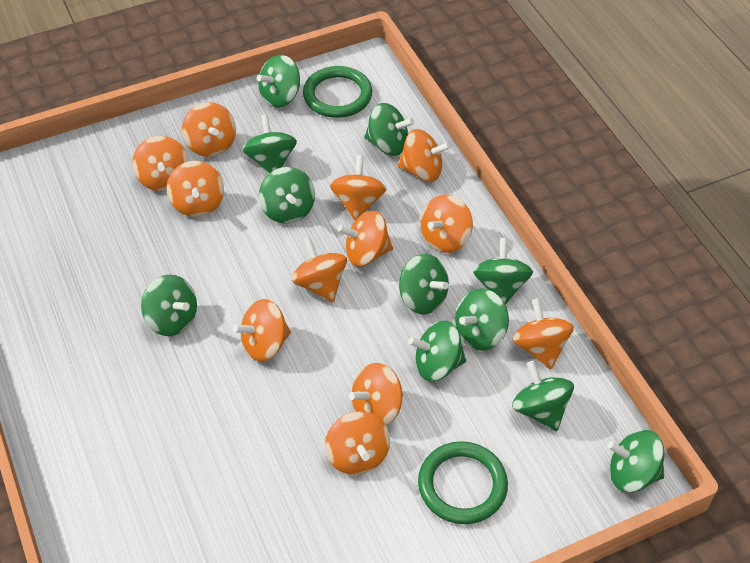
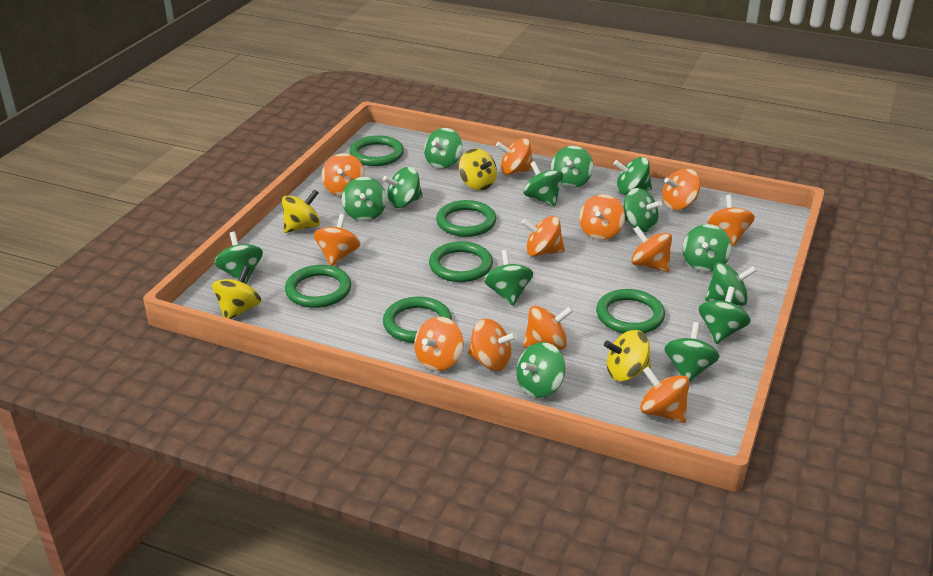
green ring: [303,66,372,118] [418,441,508,524] = 2 -> [285,265,351,308] [349,135,404,166] [383,297,452,343] [429,241,493,282] [436,200,496,237] [596,289,665,333] = 6
green spinning top: [141,275,197,336] [242,114,297,173] [257,55,300,108] [259,167,315,224] [364,103,414,156] [399,254,449,315] [408,321,466,381] [455,288,509,351] [473,238,533,305] [512,361,574,431] [607,430,664,492] = 11 -> [214,232,263,284] [342,177,387,221] [383,167,423,208] [424,128,462,169] [484,250,533,306] [516,342,565,398] [523,161,563,207] [551,146,593,188] [613,157,652,194] [624,188,662,232] [664,322,720,383] [682,224,732,272] [698,286,751,344] [705,262,757,306] = 14
yellow spinning top: none = 0 -> [212,266,261,319] [282,189,320,233] [459,148,497,190] [604,330,651,381] = 4

